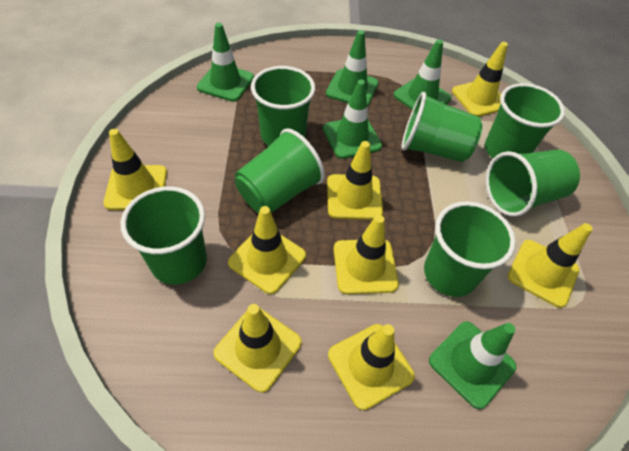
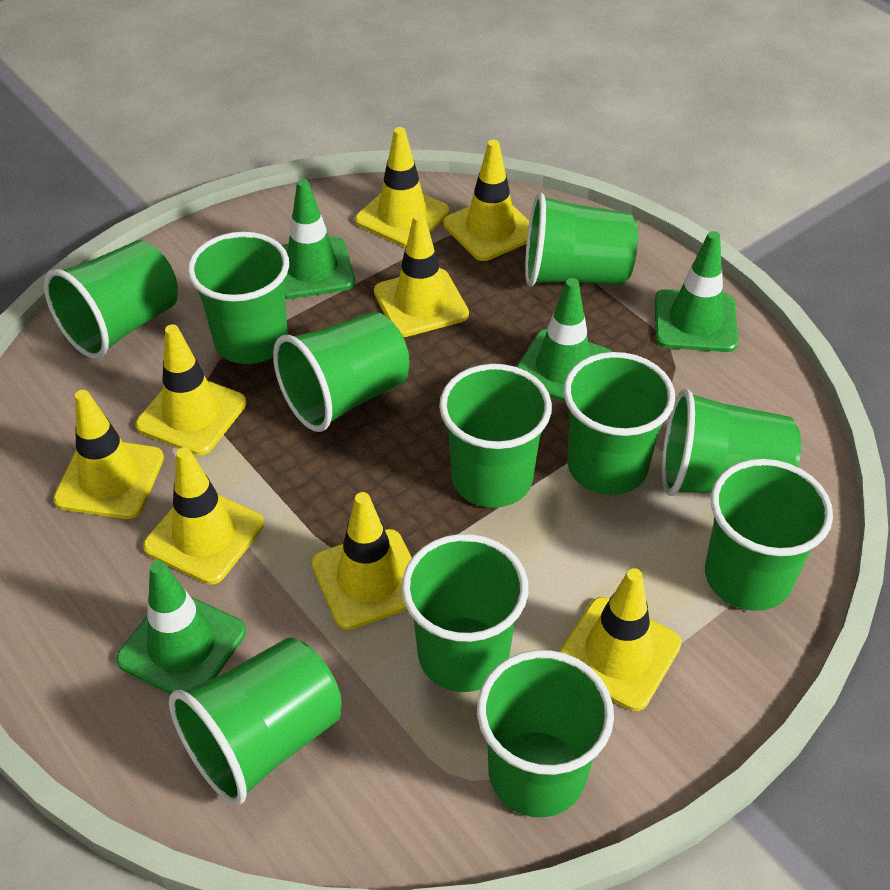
green cup: [121,186,207,285] [235,128,325,213] [251,66,315,146] [401,92,482,162] [424,201,516,297] [485,83,565,158] [486,150,580,217] = 7 -> [44,240,178,359] [169,638,342,805] [188,232,289,364] [273,312,409,432] [401,534,528,692] [439,364,552,508] [477,650,614,817] [525,193,638,286] [563,352,675,495] [662,389,801,496] [705,459,833,611] = 11
green traffic cone: [197,23,254,102] [323,79,382,159] [326,30,378,106] [393,39,452,110] [429,321,516,409] = 5 -> [116,561,246,694] [282,179,355,299] [516,278,612,402] [655,231,738,352] = 4

